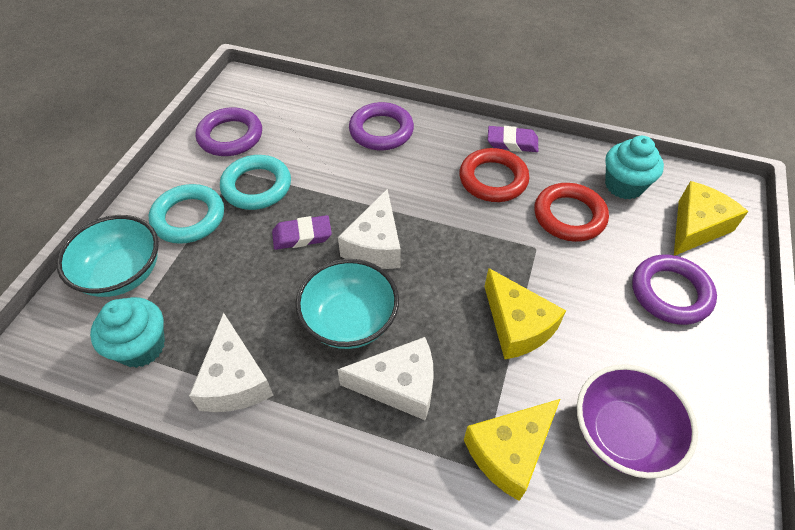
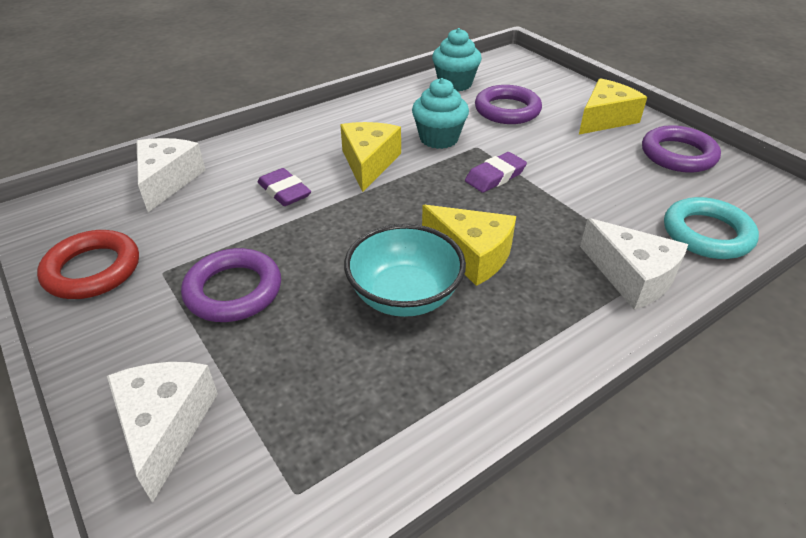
purple bowl: [577,364,698,479] = 1 -> none = 0
red ring: [459,148,529,202] [534,183,609,242] = 2 -> [37,230,139,299] = 1
turquoise bowl: [56,215,159,297] [295,259,399,349] = 2 -> [344,224,466,317] = 1
turquoise ring: [148,184,224,244] [220,155,291,210] = 2 -> [664,197,759,259] = 1

